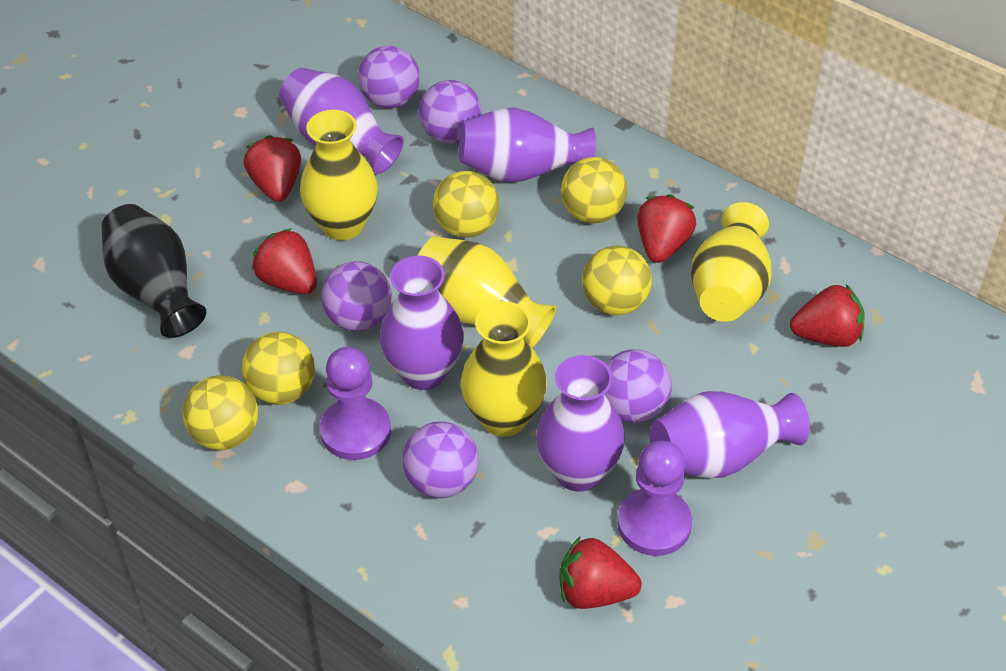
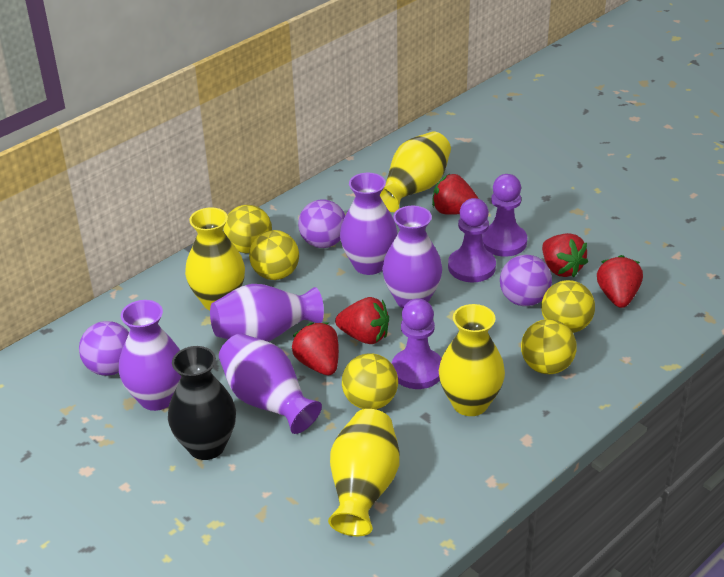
purple ball: [321,261,392,331] [358,46,420,108] [403,422,479,498] [419,80,482,144] [604,349,672,423] = 5 -> [79,321,129,376] [298,199,345,248] [500,255,552,306] = 3
purple pawn: [320,347,391,460] [617,441,692,556] = 2 -> [392,298,441,389] [448,198,496,283] [482,174,527,257] = 3

